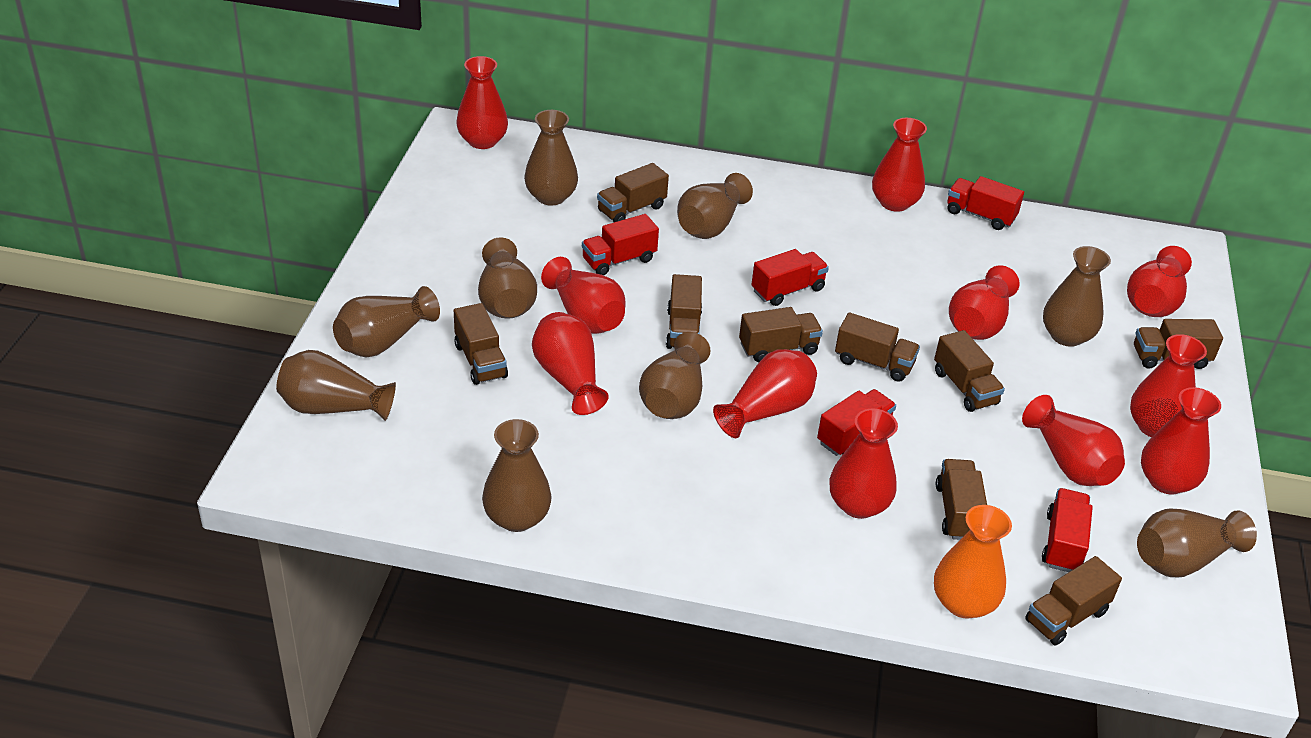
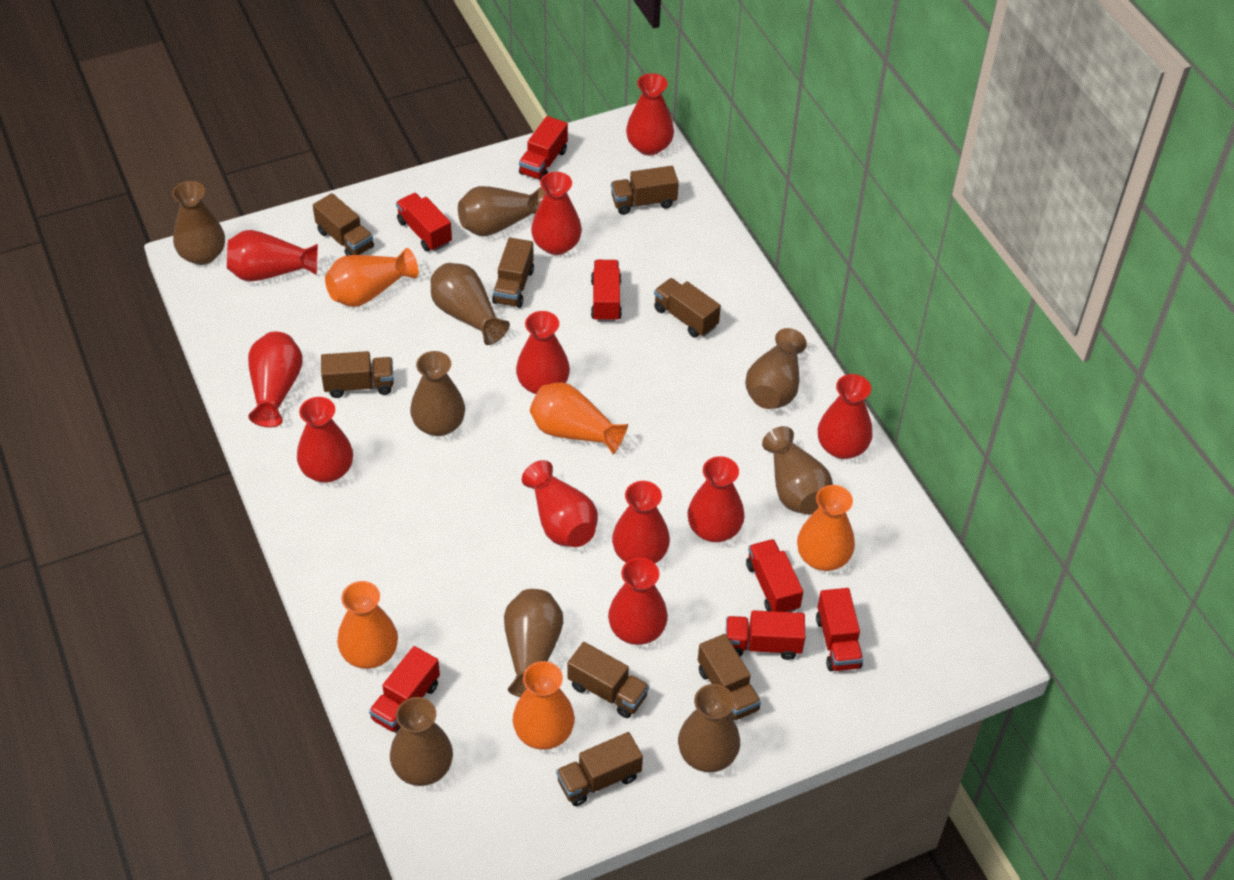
brown truck: [454,303,508,385] [597,163,669,222] [666,274,702,349] [739,307,823,362] [835,312,920,382] [934,330,1005,412] [936,459,987,540] [1025,556,1122,645] [1134,319,1223,369] = 9 -> [313,193,374,256] [321,351,394,398] [492,237,534,308] [556,732,643,806] [567,642,649,718] [611,166,679,215] [654,278,721,338] [698,634,761,720] = 8
orange vase: [934,505,1012,619] = 1 -> [325,248,418,307] [337,581,398,669] [513,661,575,750] [530,382,628,455] [797,485,855,571] = 5
red truck: [582,214,659,275] [751,249,829,306] [817,389,896,456] [947,176,1024,230] [1042,488,1093,572] = 5 -> [369,646,440,733] [396,193,452,251] [519,116,568,181] [591,260,622,322] [726,610,805,660] [746,539,803,612] [816,588,863,671] = 7

